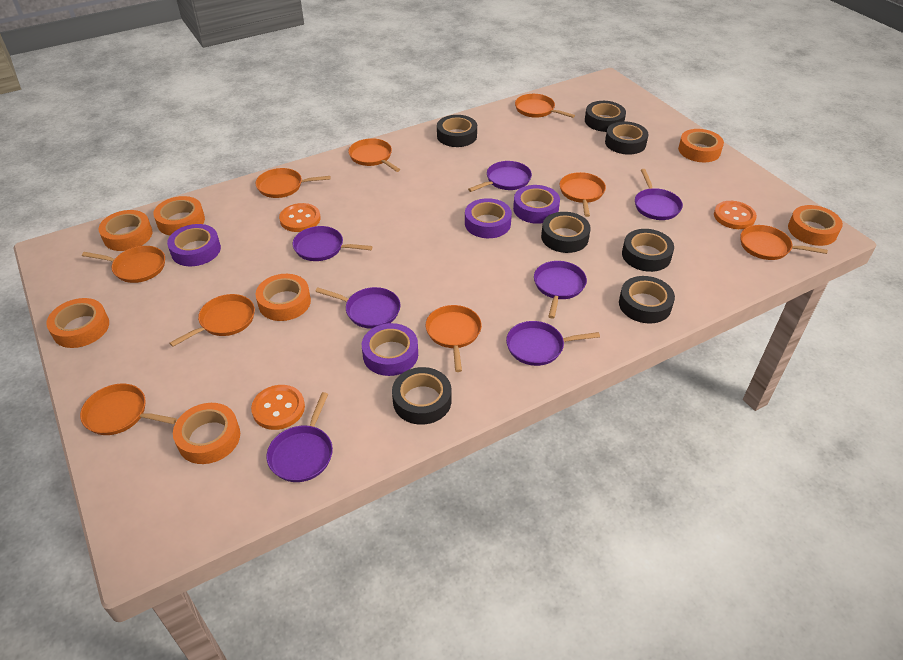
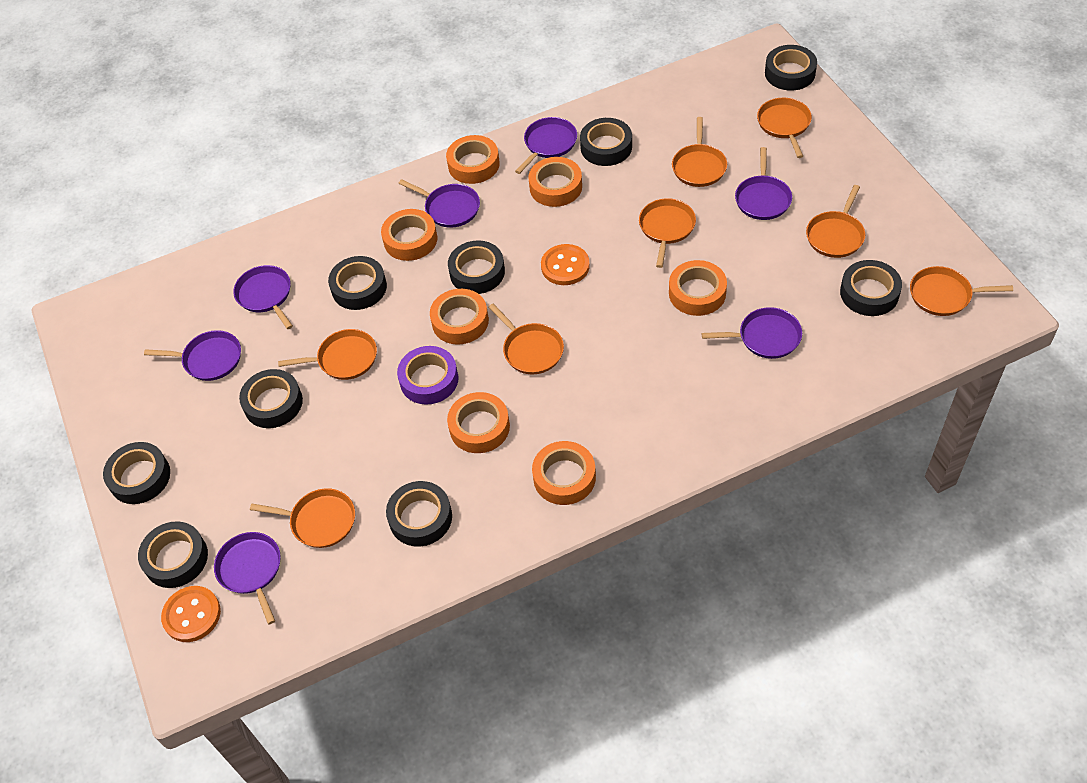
black tape: [392,367,451,425] [437,115,477,147] [541,212,591,253] [585,101,626,132] [605,121,648,155] [619,276,675,324] [622,229,674,272] = 7 -> [103,442,170,504] [138,521,208,588] [239,369,303,428] [328,256,387,310] [386,481,452,547] [448,240,505,294] [580,118,632,166] [765,45,817,91] [840,260,902,316] = 9
orange button: [251,385,305,430] [279,203,321,232] [714,201,757,229] = 3 -> [161,586,221,642] [541,244,590,285] = 2
orange pan: [80,384,177,435] [82,246,165,283] [170,294,255,347] [256,168,331,198] [348,138,400,172] [426,305,482,372] [515,94,575,118] [560,172,606,217] [740,225,828,260] = 9 -> [250,488,355,548] [278,329,377,380] [488,304,564,375] [639,198,696,268] [672,117,727,187] [757,98,812,158] [806,185,865,258] [910,266,1013,316] = 8
purple tape: [167,224,221,266] [362,323,418,376] [465,198,512,238] [513,185,560,224] = 4 -> [397,346,458,405] = 1

